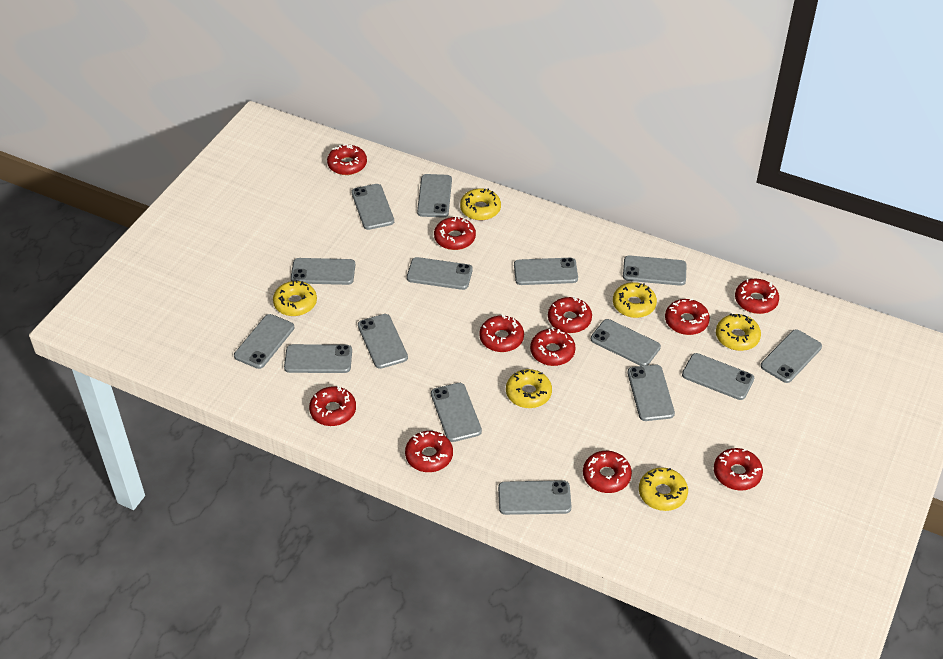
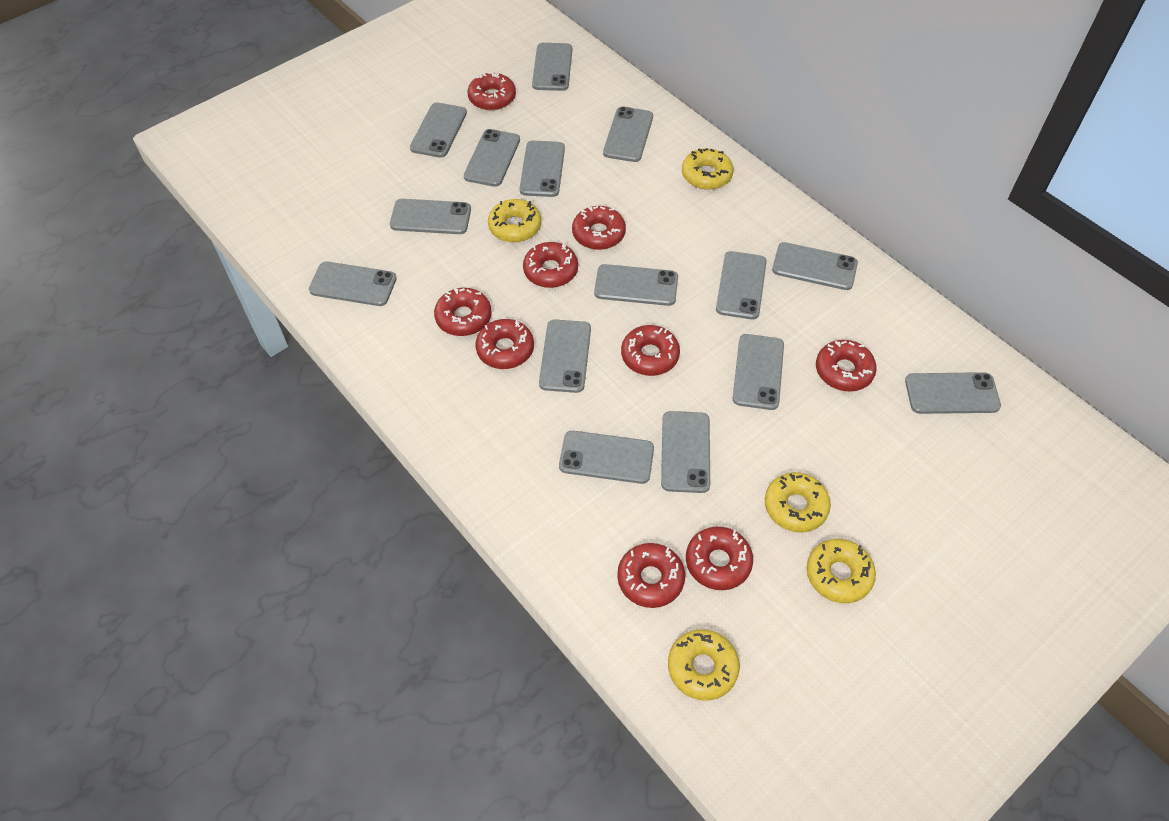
red donut: [309,386,356,426] [327,144,367,175] [405,431,453,472] [434,216,476,250] [479,314,524,352] [530,327,576,366] [548,296,592,333] [583,451,632,493] [665,299,710,335] [714,448,763,490] [735,279,779,314] = 11 -> [434,288,492,336] [468,72,516,111] [475,319,534,369] [523,242,578,288] [572,206,626,250] [617,543,685,608] [621,325,680,376] [686,526,753,590] [816,340,877,392] = 9
yellow donut: [273,280,317,316] [460,188,501,220] [506,369,552,408] [613,282,657,318] [639,468,688,511] [716,314,761,351] = 6 -> [488,199,541,242] [668,629,740,701] [682,148,733,190] [765,472,831,533] [807,539,876,603] = 5

